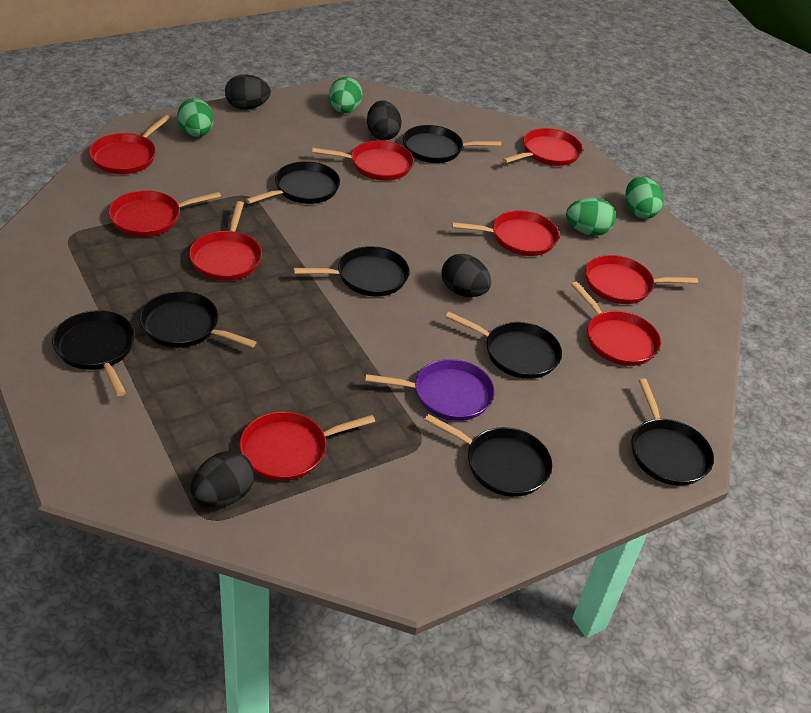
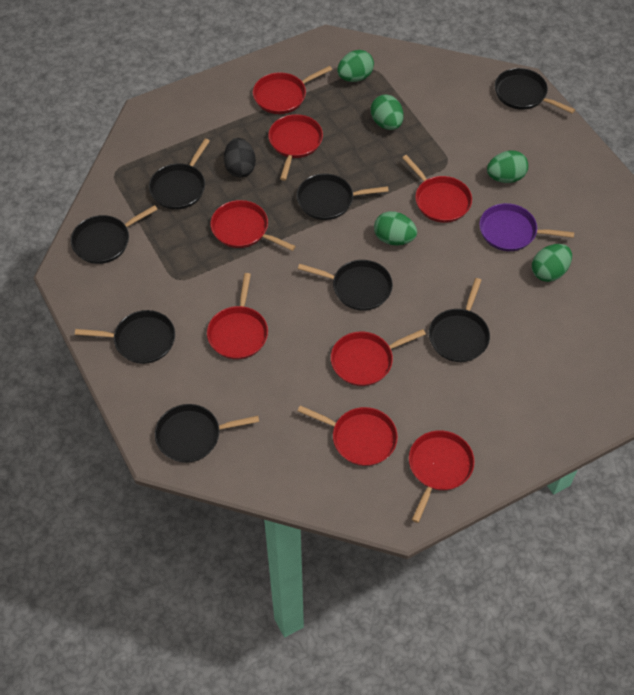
black egg: [191,451,254,507] [225,74,271,110] [367,100,402,140] [442,254,491,297] = 4 -> [224,138,256,178] = 1
green egg: [177,98,214,137] [329,77,363,113] [566,198,616,236] [625,176,664,219] = 4 -> [337,50,374,82] [371,94,404,130] [374,211,417,245] [487,150,528,183] [532,244,572,282] = 5
red pan: [89,115,170,174] [109,190,221,237] [189,201,262,281] [240,411,375,481] [312,141,414,181] [452,211,559,256] [502,128,583,166] [571,282,661,366] [585,255,698,304] = 9 -> [207,273,268,360] [211,200,296,251] [253,66,332,114] [268,114,323,181] [297,405,398,466] [331,329,426,386] [402,155,472,223] [409,430,475,523] = 8

